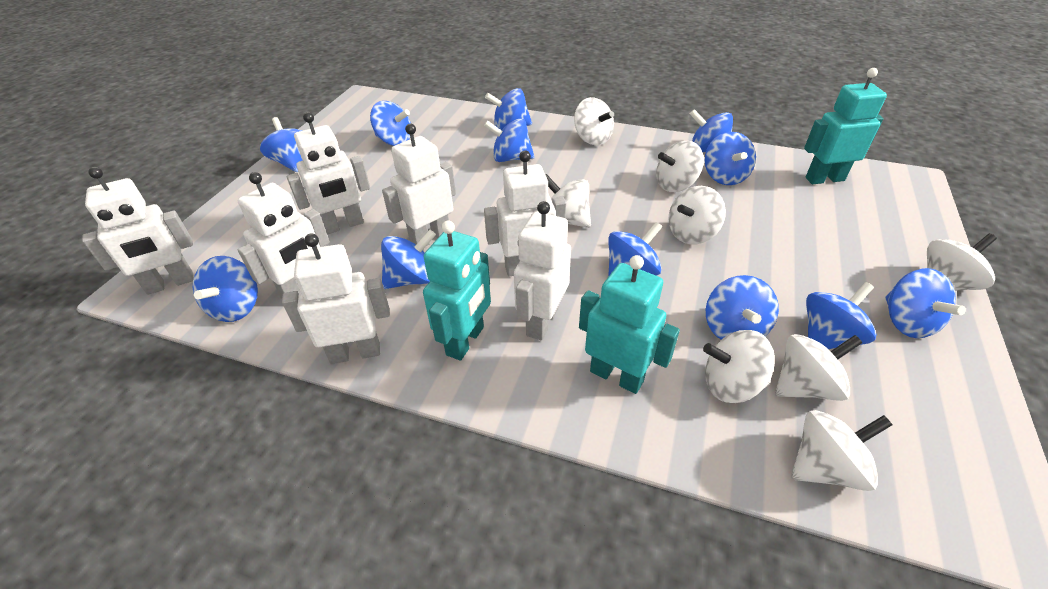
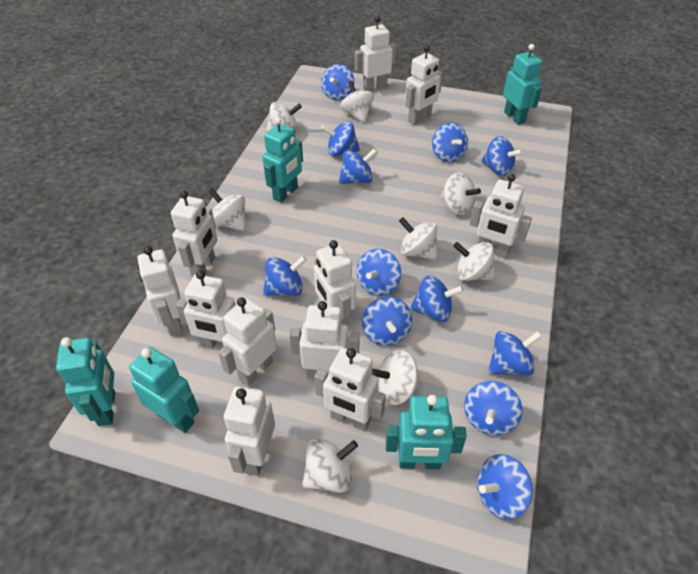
turquoise robot: [423,220,491,361] [579,255,680,394] [804,68,887,184] = 3 -> [56,337,115,426] [129,347,199,433] [262,117,303,203] [386,395,467,469] [503,44,542,125] = 5
white robot: [82,167,194,295] [237,172,330,299] [282,233,390,364] [286,112,370,235] [382,124,456,246] [484,151,566,277] [514,201,571,340] = 7 -> [137,246,183,336] [171,191,217,277] [176,270,236,349] [218,297,277,386] [224,386,275,476] [289,301,360,379] [314,240,356,326] [314,348,386,431] [355,16,396,92] [405,45,443,125] [470,174,532,259] = 11

